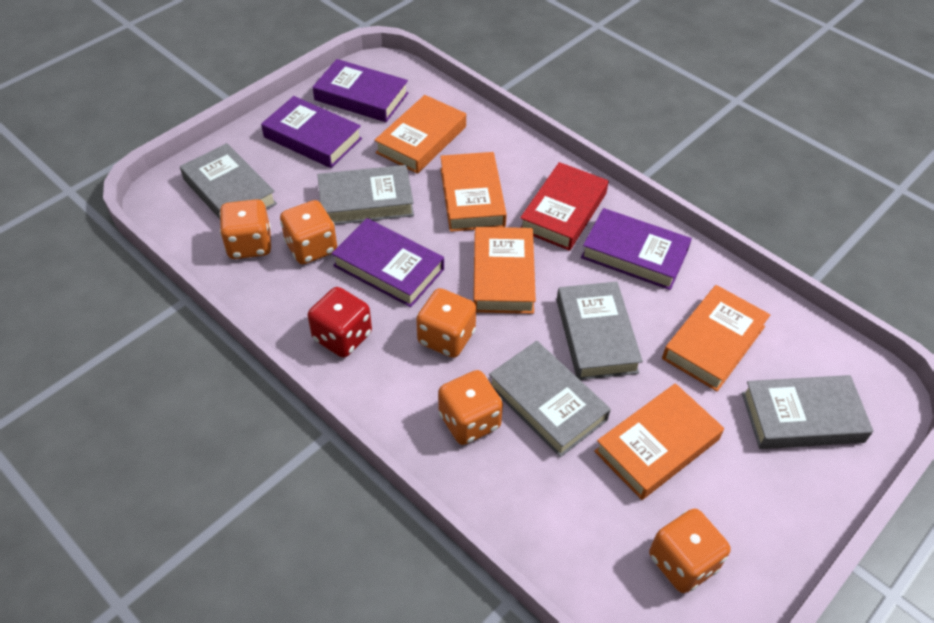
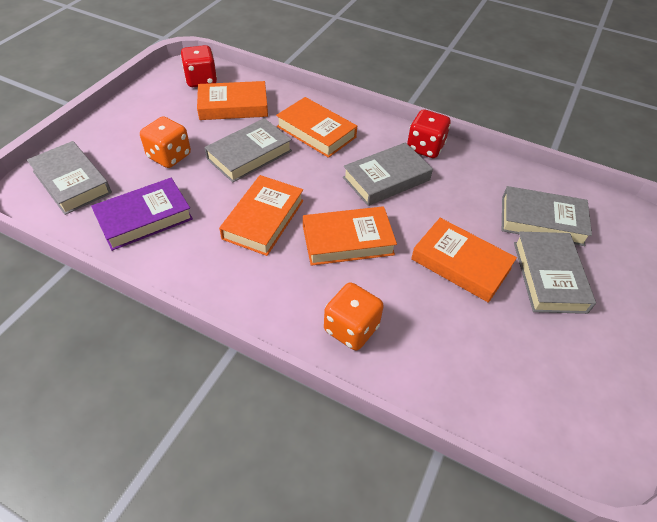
orange dice: [219,199,271,259] [280,200,337,264] [416,288,476,358] [438,370,503,445] [649,508,731,593] = 5 -> [140,116,191,168] [324,282,384,350] = 2
purple book: [261,96,362,168] [313,59,408,122] [331,218,444,307] [581,208,692,290] = 4 -> [91,178,193,251] = 1
red book: [520,162,609,251] = 1 -> none = 0
red dice: [308,287,372,358] = 1 -> [180,45,217,87] [407,110,451,158] = 2

